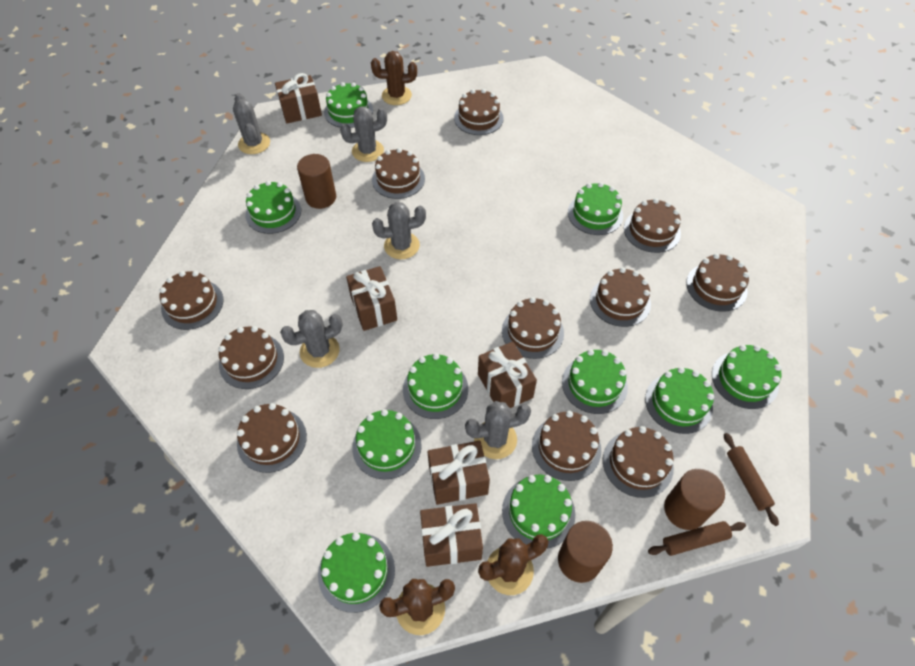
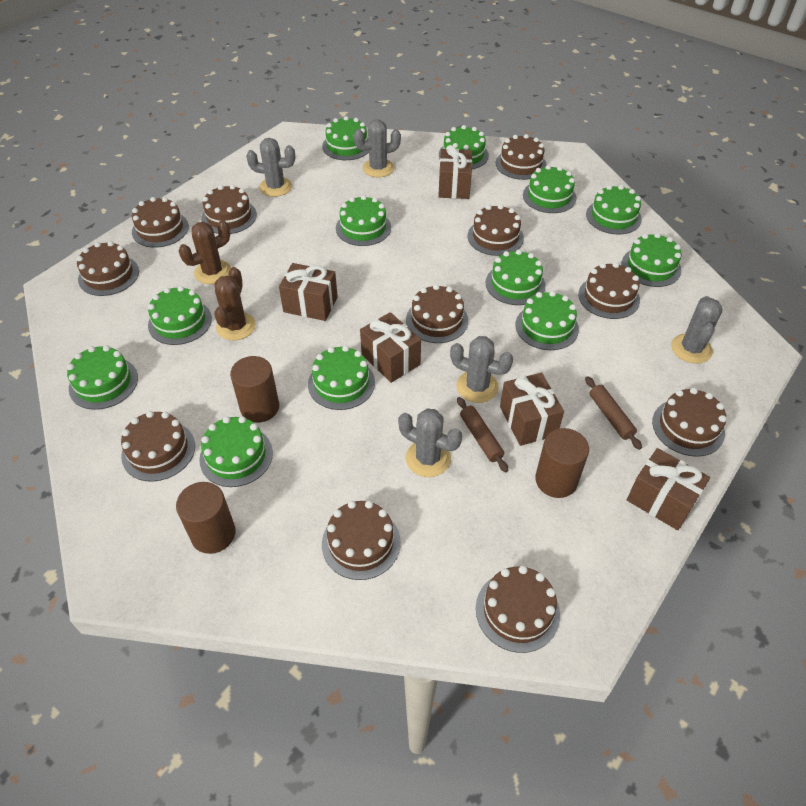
brown cactus: [371,51,417,105] [379,579,455,635] [478,534,549,595] = 3 -> [179,220,231,284] [214,267,256,340] = 2
green cake: [246,181,301,234] [318,532,395,613] [324,82,373,128] [352,409,422,480] [403,353,468,419] [502,475,575,549] [562,349,628,414] [568,182,623,235] [645,367,714,434] [712,345,782,409] = 10 -> [67,345,138,410] [148,286,212,345] [199,416,273,487] [308,345,375,410] [322,116,369,160] [336,195,391,246] [439,125,489,169] [486,250,546,305] [515,291,579,350] [523,165,577,213] [586,185,642,235] [622,233,682,287] = 12

